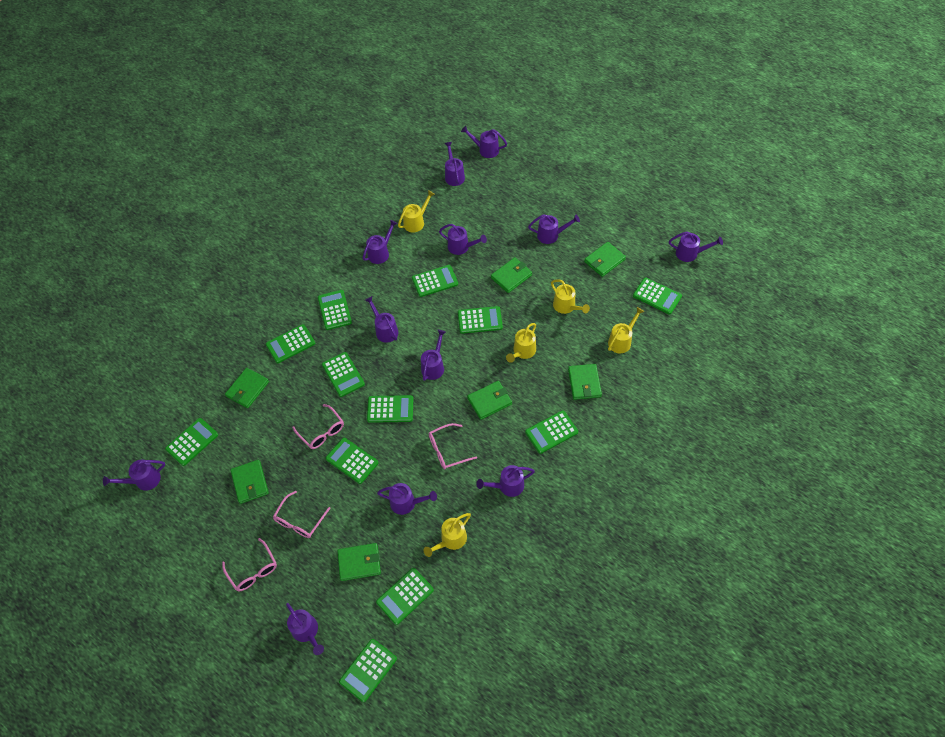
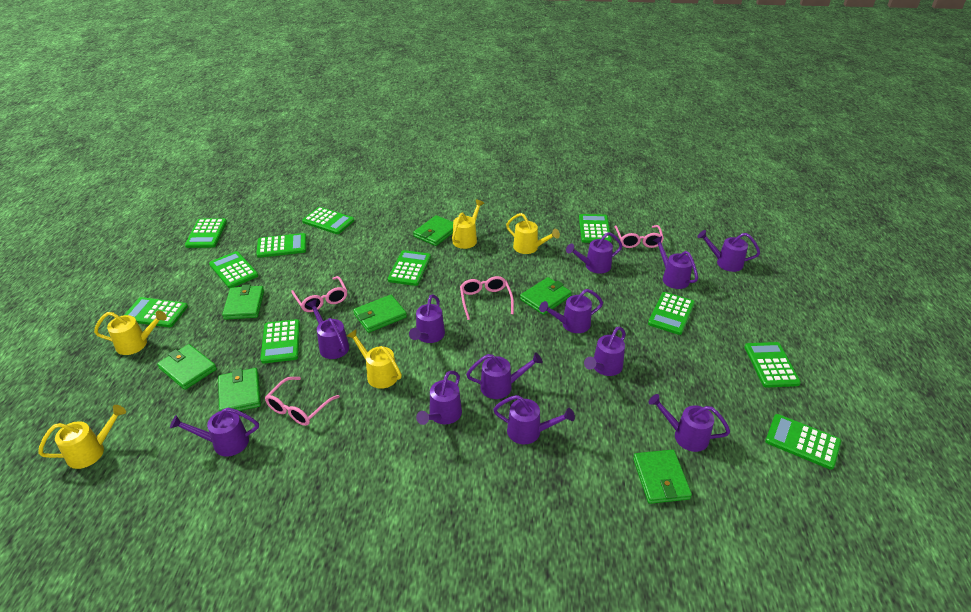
green calculator: [165,418,218,466] [266,324,315,363] [318,290,352,330] [322,352,365,397] [326,438,379,484] [339,639,397,702] [367,395,413,423] [376,568,434,625] [412,265,458,297] [458,306,503,334] [525,410,578,454] [633,277,682,314] = 12 -> [124,297,188,327] [185,218,227,248] [209,251,258,288] [256,233,306,258] [260,319,300,364] [302,207,354,234] [388,250,431,286] [579,214,612,243] [648,292,695,335] [744,342,801,387] [765,414,841,470] = 11

